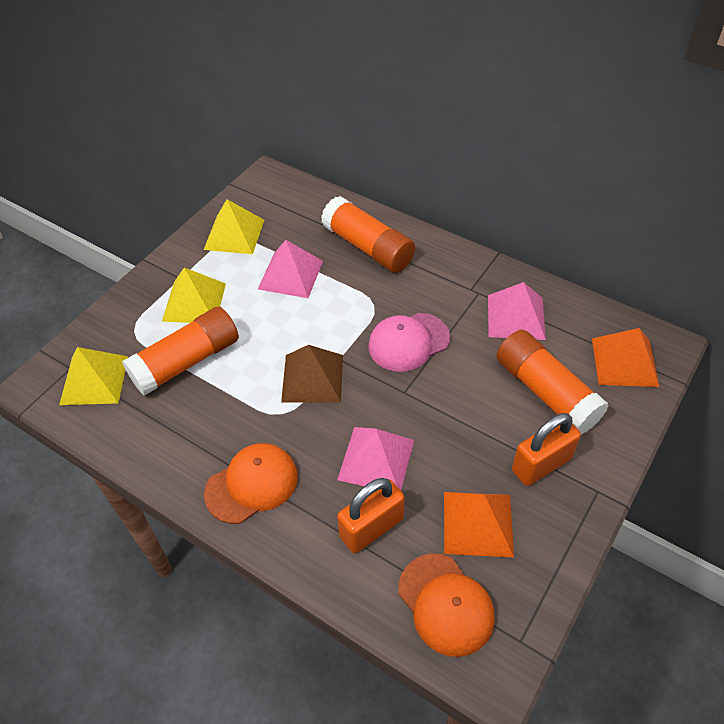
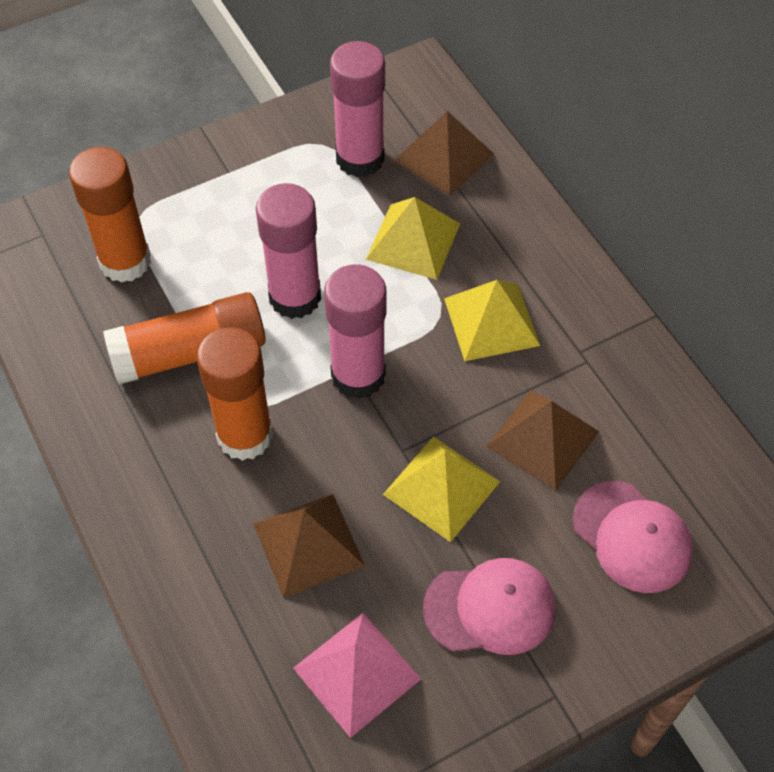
brown pyramid: [281,345,343,402] = 1 -> [254,494,365,598] [395,111,494,196] [486,390,600,491] = 3
orange cap: [204,443,298,524] [398,553,495,657] = 2 -> none = 0
orange padlock: [337,478,405,553] [512,413,581,486] = 2 -> none = 0
orange pyramid: [444,492,514,557] [592,328,660,387] = 2 -> none = 0
pink cap: [368,313,450,372] = 1 -> [423,558,556,655] [573,481,693,593] = 2
pink glue stick: none = 0 -> [256,183,321,319] [324,264,387,399] [330,41,385,177] = 3
pink pyramid: [258,240,323,298] [337,427,414,491] [488,282,546,340] = 3 -> [293,613,421,738] = 1

